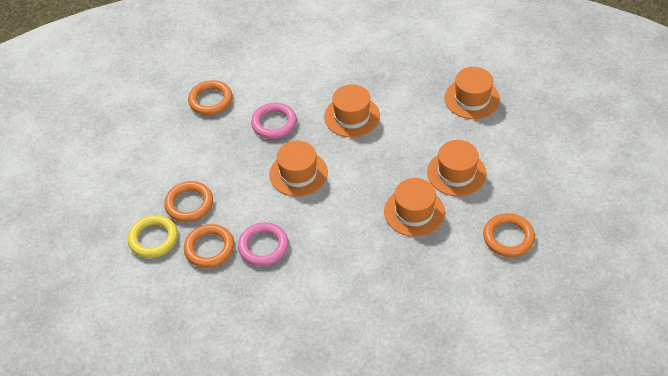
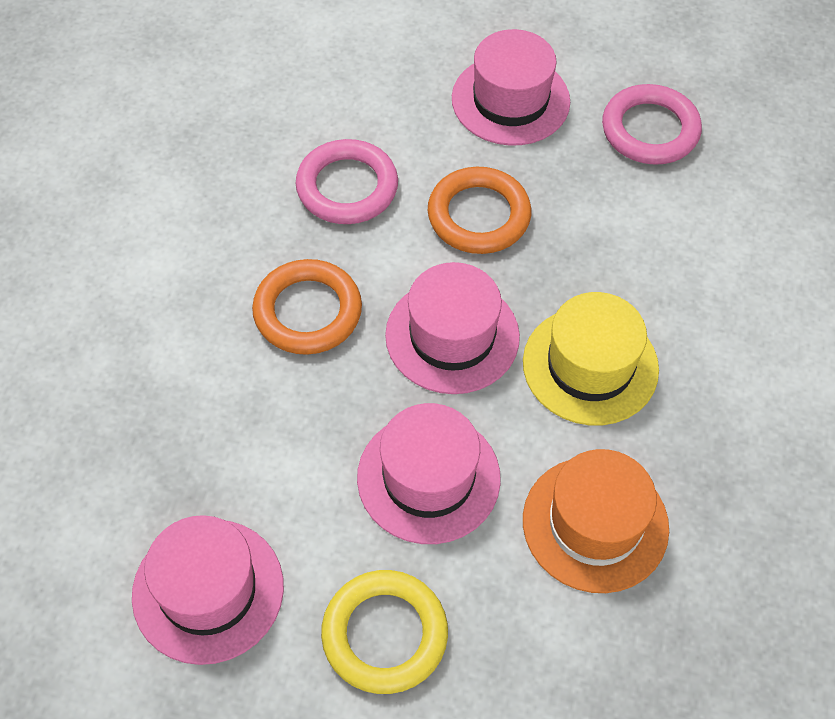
orange hat: [269,141,328,197] [324,84,380,137] [384,178,445,237] [427,140,486,196] [444,67,500,119] = 5 -> [523,449,669,593] = 1
orange ring: [164,181,213,222] [184,224,234,268] [188,80,233,115] [483,213,535,257] = 4 -> [252,259,362,355] [428,167,531,254] = 2
pink hat: none = 0 -> [132,515,284,665] [357,403,501,544] [385,262,520,394] [452,29,570,145] = 4
yellow hat: none = 0 -> [523,292,659,425] = 1

